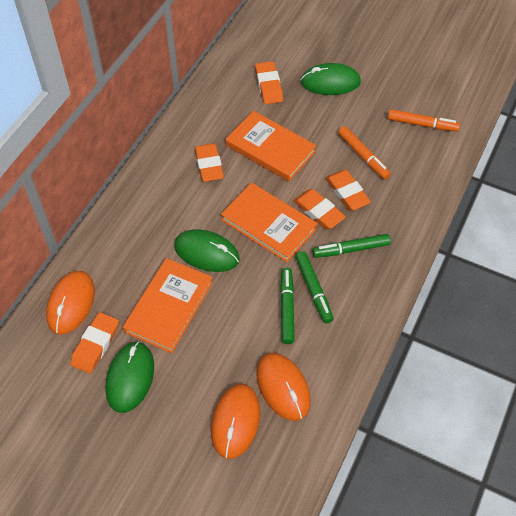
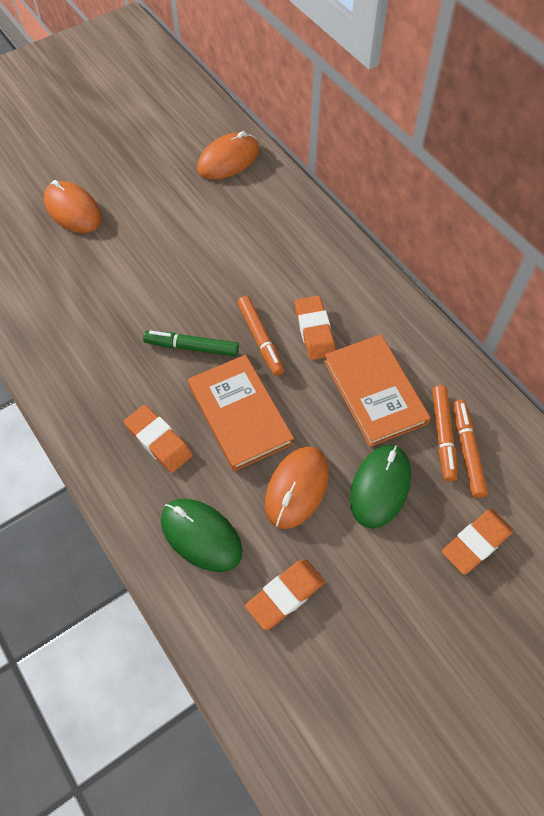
green marker: [280,268,295,344] [295,251,334,323] [312,234,391,258] = 3 -> [143,331,239,356] = 1
green mouse: [105,341,154,413] [174,229,240,272] [301,63,361,95] = 3 -> [161,499,243,572] [350,445,411,529] = 2
orange book: [123,258,213,353] [221,183,318,262] [226,111,317,181] = 3 -> [188,355,294,471] [324,334,431,447] = 2
orange eraser: [71,312,119,374] [195,143,224,182] [255,61,283,104] [293,189,346,229] [325,170,371,211] = 5 -> [124,405,193,473] [245,559,325,630] [295,296,335,360] [442,509,514,575] = 4
orange marker: [338,126,391,180] [388,109,460,132] = 2 -> [238,296,284,376] [432,385,457,482] [453,400,488,498] = 3

